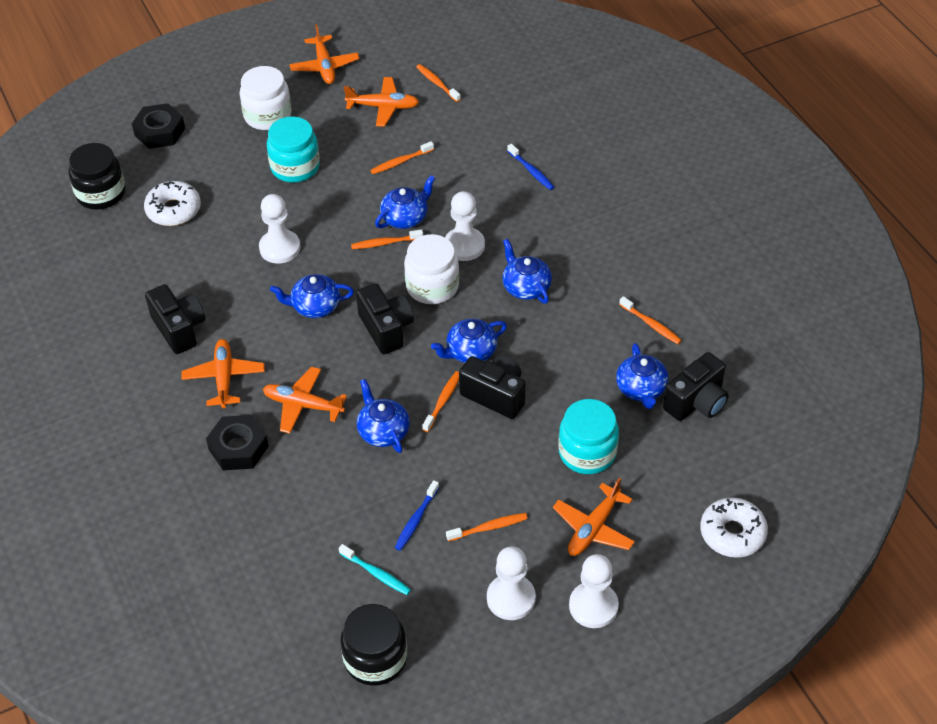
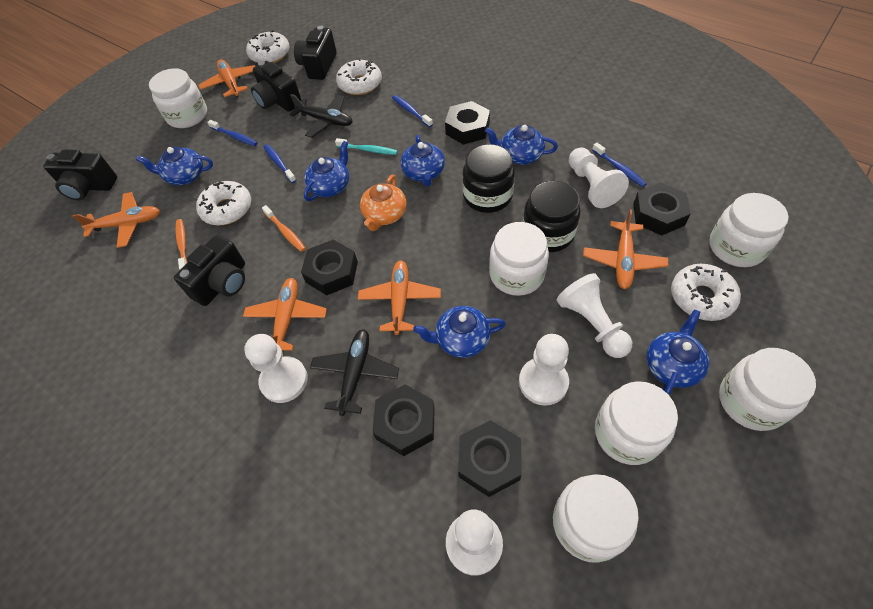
black nut: [132,103,185,149] [206,415,269,470] = 2 -> [301,240,358,295] [372,384,435,456] [445,101,490,145] [458,420,522,497] [633,182,691,236] = 5
black plane: none = 0 -> [290,94,352,138] [310,329,399,416] = 2
blue toothbrush: [395,480,439,551] [507,144,554,190] = 2 -> [207,120,258,146] [264,144,296,183] [392,95,433,127] [592,143,647,187] = 4
orange teapot: none = 0 -> [360,175,407,231] = 1
orange toothbrush: [351,229,423,249] [370,141,434,174] [416,64,461,102] [422,371,459,432] [446,513,528,541] [619,296,682,344] = 6 -> [175,219,187,269] [262,205,306,252] = 2
turquoise jar: [267,117,320,182] [558,399,619,474] = 2 -> none = 0
white donut: [144,181,201,226] [700,497,768,558] = 2 -> [196,181,251,225] [246,30,290,63] [336,58,382,95] [671,264,741,321] = 4
white jar: [239,66,292,130] [404,234,459,304] = 2 -> [149,68,207,128] [489,222,549,296] [553,474,639,563] [595,381,678,465] [709,193,789,267] [719,348,816,431] = 6
white pawn: [259,194,300,264] [445,191,485,261] [487,546,536,620] [569,554,619,628] = 4 -> [244,334,308,403] [446,510,503,575] [519,334,569,406] [557,273,632,358] [569,147,629,208] = 5

